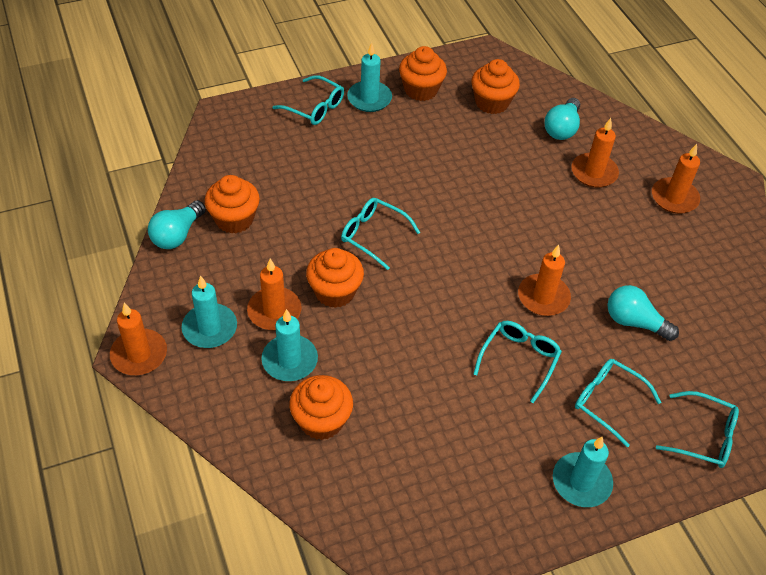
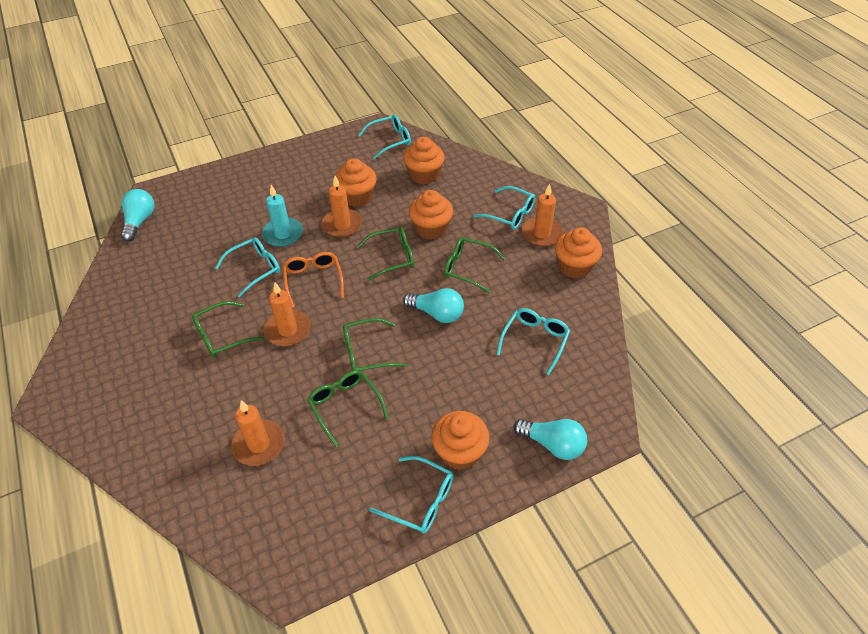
green glasses: none = 0 -> [192,301,263,358] [307,370,389,447] [343,318,407,371] [357,227,414,281] [444,237,506,294] = 5
orange candle: [110,303,167,375] [247,258,301,330] [518,245,571,316] [571,118,619,188] [652,144,700,214] = 5 -> [231,400,285,466] [264,282,311,346] [322,176,362,238] [522,184,563,247] = 4
orange glasses: none = 0 -> [283,252,344,308] = 1
turquoise candle: [181,275,237,348] [261,309,318,381] [347,43,392,112] [553,437,613,507] = 4 -> [262,185,303,247] = 1

